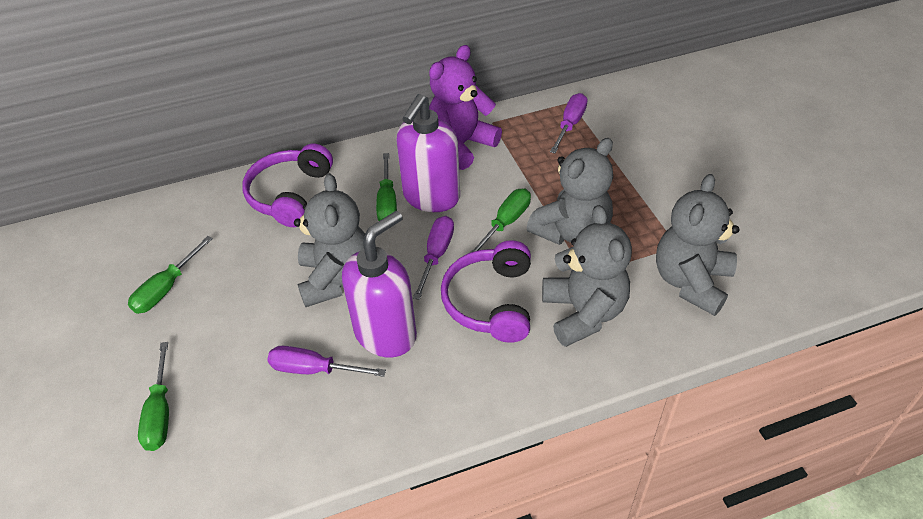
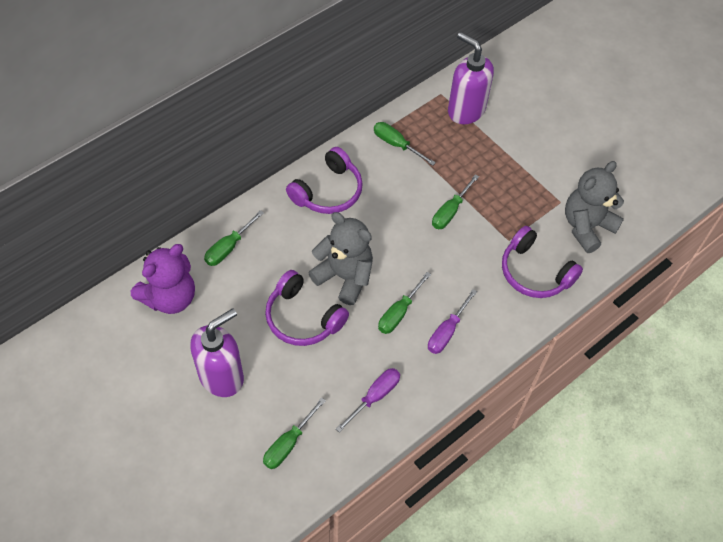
green screwdriver: [128,236,213,314] [138,342,169,451] [376,153,397,221] [470,189,531,253] = 4 -> [204,210,264,266] [263,398,326,469] [374,122,436,166] [378,272,431,334] [432,174,479,229] = 5
grey teddy bear: [294,173,365,307] [527,138,613,245] [542,205,632,347] [656,174,739,316] = 4 -> [308,212,373,305] [565,161,624,253] = 2
purple headphones: [242,143,333,227] [441,240,531,343] = 2 -> [265,270,349,346] [286,147,363,214] [502,226,583,298] = 3
purple screwdriver: [267,346,386,377] [413,216,454,300] [550,93,588,154] = 3 -> [336,368,400,433] [428,289,477,354] = 2

